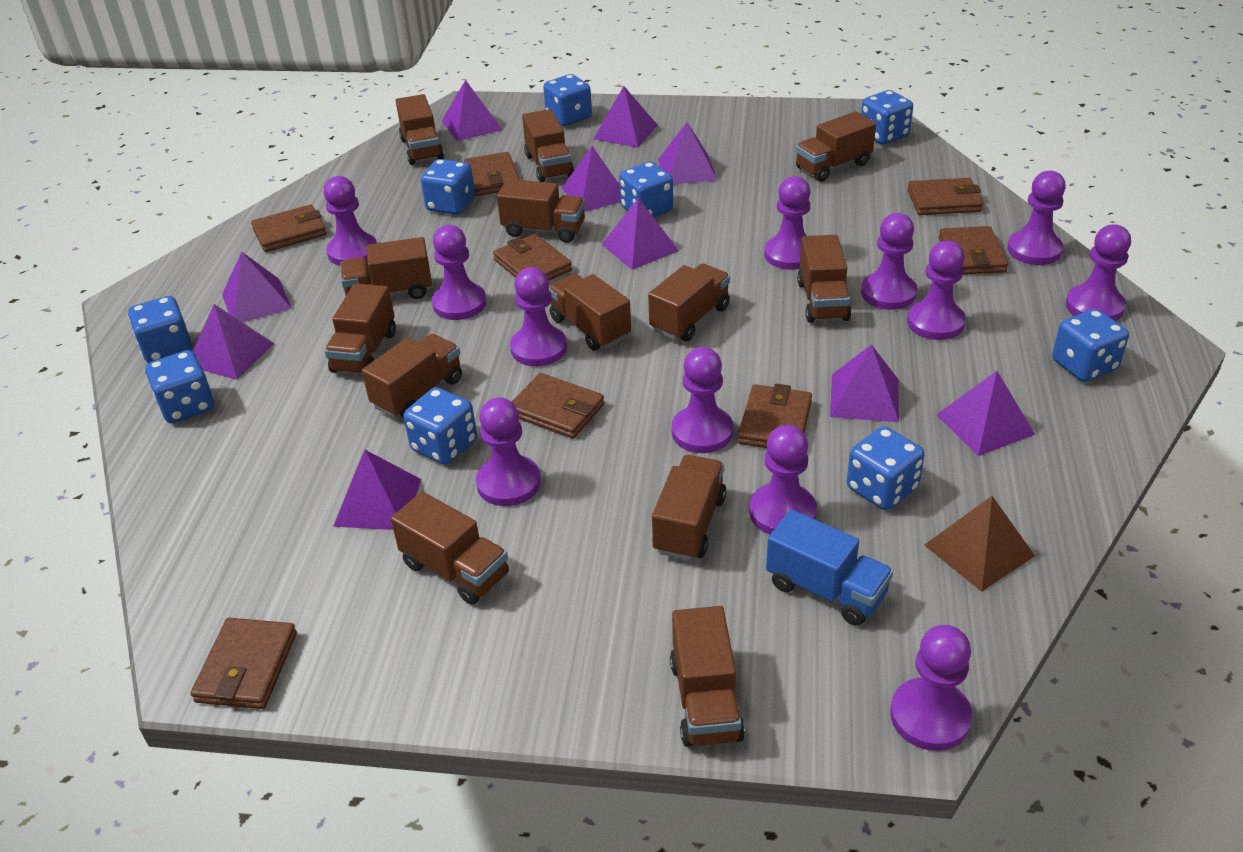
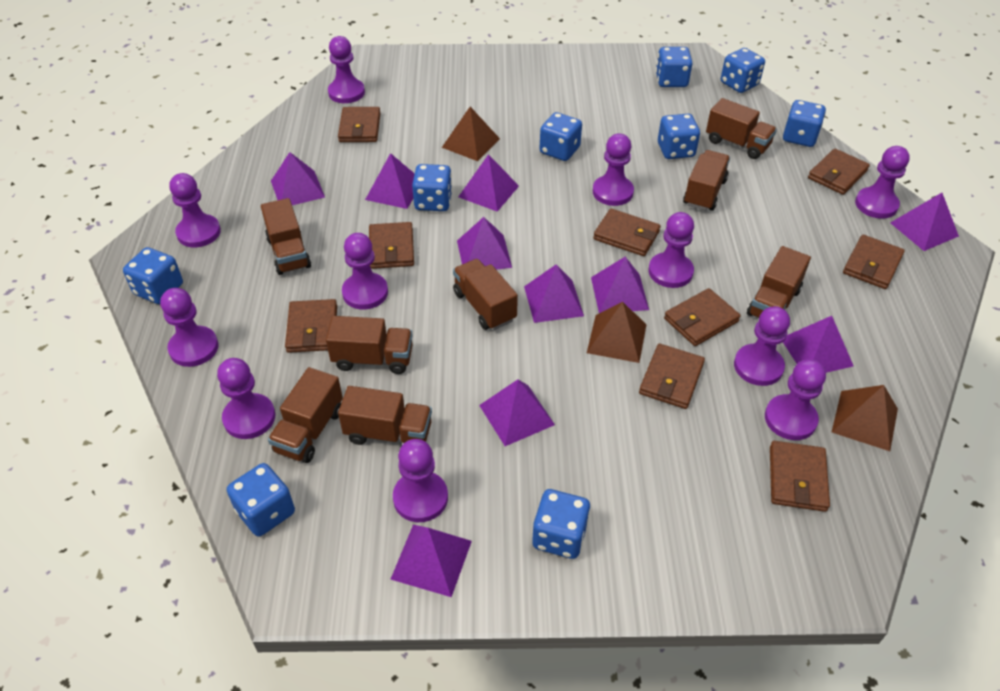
blue truck: [766,510,893,626] = 1 -> none = 0
brown pyramid: [924,496,1035,592] = 1 -> [442,107,500,161] [587,302,647,363] [832,385,898,451] = 3
brown truck: [324,283,396,374] [340,237,432,299] [362,334,462,418] [391,492,509,605] [396,94,444,165] [497,179,585,243] [522,109,574,182] [549,274,631,351] [648,263,730,341] [652,455,726,561] [670,606,745,747] [796,111,876,182] [797,235,851,323] = 13 -> [261,198,311,275] [268,367,343,463] [326,316,413,374] [338,386,432,445] [453,259,518,330] [683,150,730,211] [706,98,777,159] [747,246,811,318] = 8
brown wallet: [191,618,297,709] [251,205,326,252] [464,152,520,196] [493,234,572,280] [512,373,604,439] [738,384,812,448] [907,178,983,215] [939,226,1008,275] = 8 -> [285,299,337,353] [338,107,381,142] [369,222,414,269] [593,209,661,256] [639,344,705,409] [664,288,741,346] [770,441,830,512] [808,149,870,195] [843,235,905,289] = 9
purple pawn: [324,176,377,266] [432,225,486,320] [476,397,541,506] [510,267,567,366] [671,347,733,453] [749,425,817,535] [764,176,810,270] [861,213,917,310] [890,625,972,751] [907,241,966,340] [1007,171,1066,265] [1066,224,1131,321] = 12 -> [160,288,218,367] [169,173,221,247] [217,358,275,439] [328,36,365,103] [342,233,388,310] [393,439,448,522] [593,133,634,206] [648,212,694,288] [734,306,790,386] [765,359,826,440] [855,146,910,219] = 11

